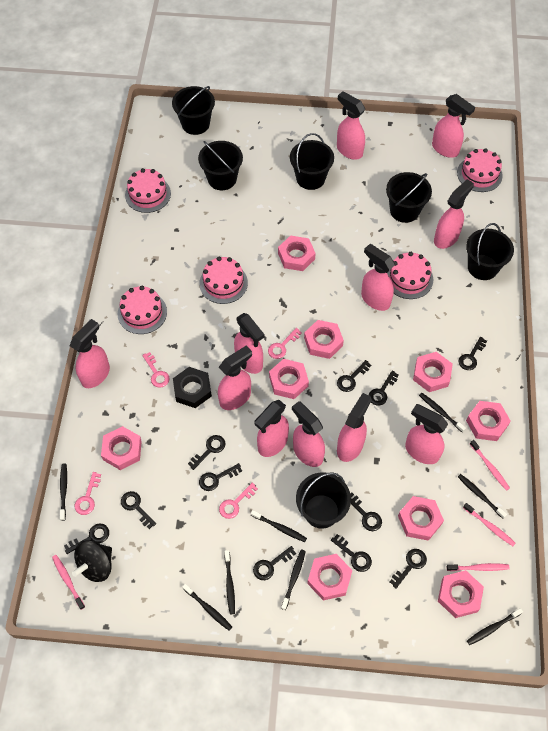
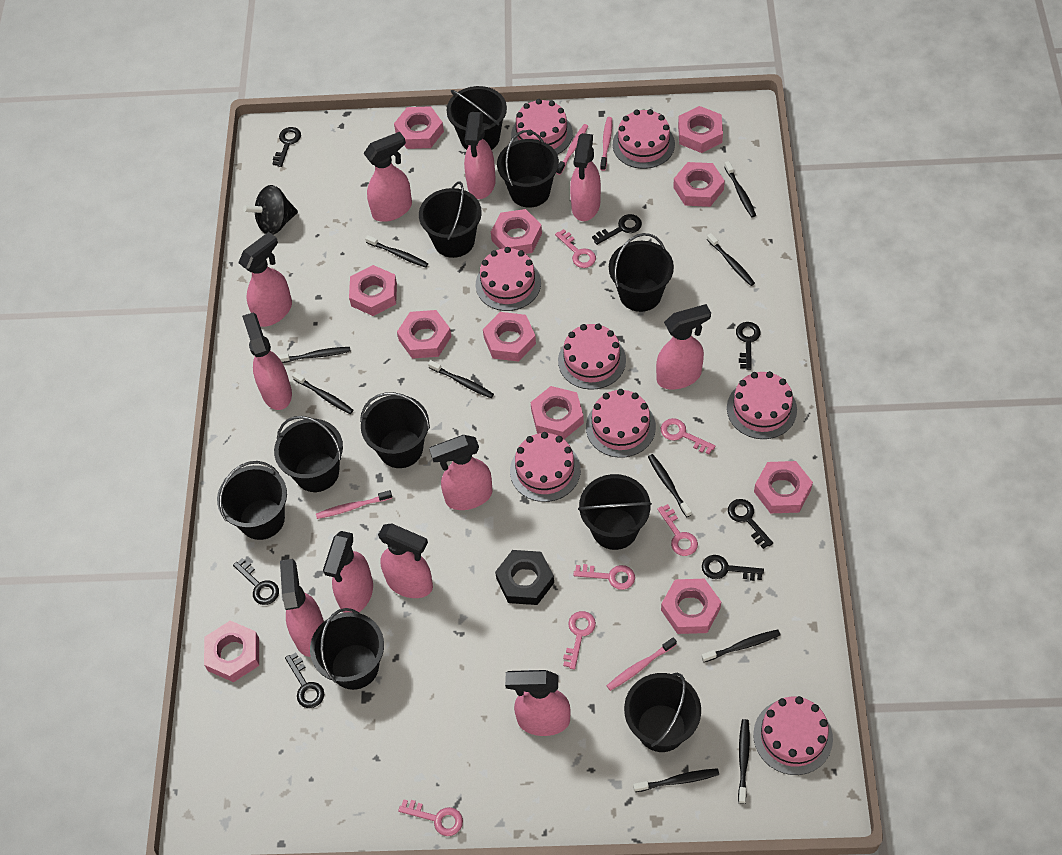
black bucket: [172,86,215,135] [198,141,243,190] [290,133,334,190] [296,472,351,529] [386,172,432,223] [466,223,514,280] = 6 -> [217,461,287,540] [274,416,343,492] [310,608,384,690] [360,392,430,468] [419,181,482,258] [447,86,507,150] [497,130,559,208] [578,474,652,550] [609,233,674,312] [624,673,701,752] = 10
black key: [64,523,109,554] [121,491,156,529] [188,435,225,470] [199,463,242,491] [253,546,296,580] [331,534,372,572] [337,360,371,392] [350,493,382,531] [369,371,399,406] [390,549,427,588] [459,337,487,370] = 11 -> [233,558,279,605] [272,127,301,167] [285,653,324,708] [592,214,642,245] [702,555,764,581] [728,499,773,549] [736,322,761,370] = 7
black toothbrush: [60,463,67,521] [183,584,232,631] [225,550,235,614] [251,510,307,542] [281,550,306,610] [419,393,466,433] [458,474,507,519] [467,608,523,645] = 8 -> [277,347,351,363] [292,372,353,414] [365,235,428,268] [428,360,494,398] [633,768,719,792] [648,454,692,517] [702,630,780,662] [707,233,755,286] [724,161,756,217] [738,719,750,804] = 10
pink cake: [118,286,167,334] [125,168,171,213] [199,257,248,304] [387,252,433,299] [457,148,503,192] = 5 -> [476,247,541,311] [510,432,581,502] [511,99,573,155] [558,323,626,390] [586,389,656,458] [613,109,675,169] [727,371,797,439] [753,696,833,775] = 8
pink key: [75,472,101,515] [142,352,170,387] [219,483,258,519] [268,328,302,359] = 4 -> [398,799,463,836] [555,229,596,268] [563,611,596,670] [573,564,635,590] [657,504,698,556] [661,418,716,454] = 6
pink nut: [101,426,142,470] [269,359,309,399] [278,235,316,271] [304,320,344,359] [307,554,353,601] [398,496,444,541] [413,352,453,392] [438,570,484,618] [466,401,511,441] = 9 -> [204,621,259,682] [349,265,397,316] [394,106,444,149] [397,310,451,359] [483,312,536,362] [491,209,542,254] [531,386,584,439] [661,579,721,634] [673,162,725,207] [678,106,723,153] [754,461,813,513] = 11

